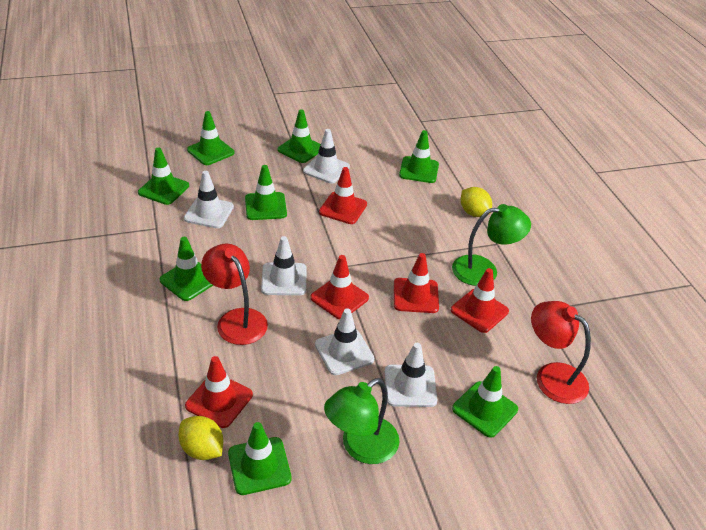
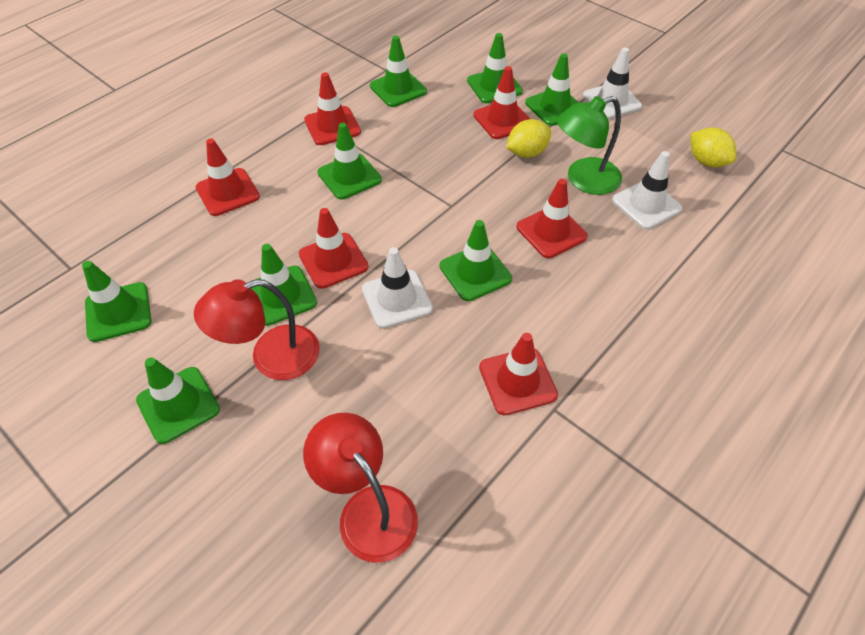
green lamp: [324,378,400,464] [452,204,531,286] = 2 -> [557,96,622,195] = 1
red traffic cone: [185,356,253,428] [310,255,369,319] [319,167,367,224] [394,253,439,313] [451,268,509,333] = 5 -> [196,139,260,216] [299,208,369,289] [304,72,361,145] [473,66,530,139] [479,333,558,415] [517,179,588,258] = 6
white traffic cone: [184,171,234,228] [261,236,306,295] [303,129,350,184] [315,308,374,375] [385,343,438,407] = 5 -> [362,247,433,329] [583,48,642,119] [612,151,683,229] = 3

